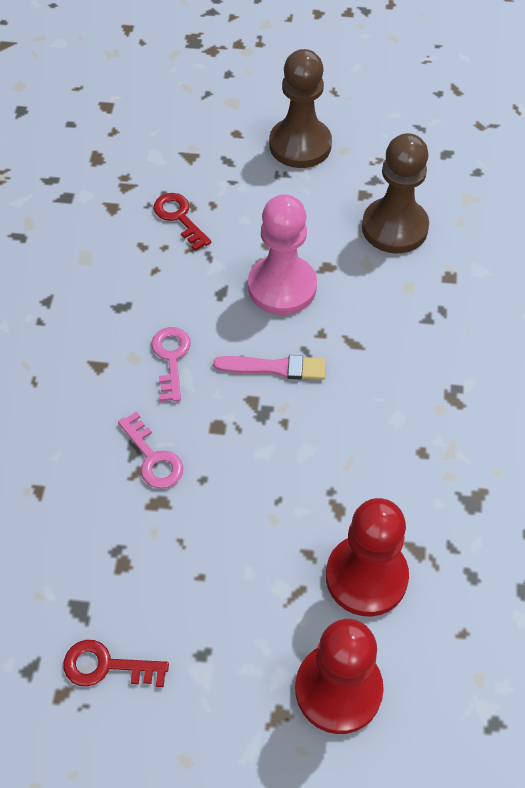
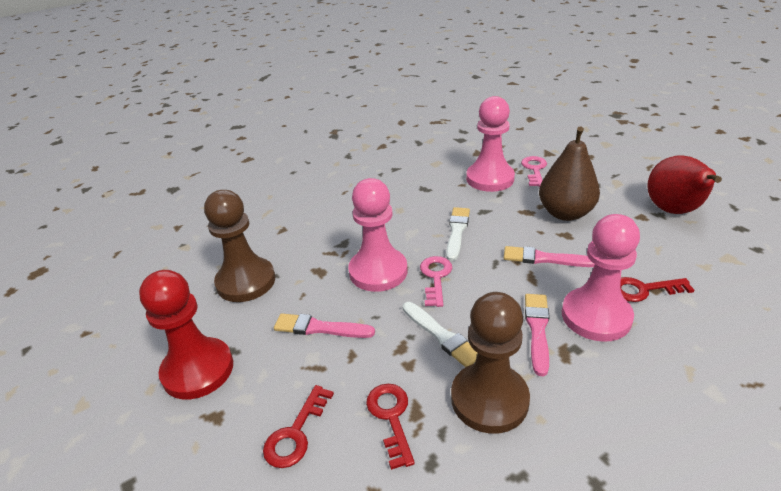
brown pear: none = 0 -> [539,126,600,221] = 1
pink brush: [213,355,326,380] = 1 -> [274,314,375,338] [504,246,595,267] [525,294,550,376] = 3
pink pawn: [248,194,317,315] = 1 -> [348,178,407,292] [466,96,515,192] [562,214,640,342] = 3
red key: [63,640,169,687] [153,193,211,251] = 2 -> [263,385,334,468] [366,384,415,470] [620,277,694,302] = 3
red pawn: [295,619,384,734] [326,498,409,616] = 2 -> [139,270,233,399] = 1
red pear: none = 0 -> [647,155,722,214] = 1
white brush: none = 0 -> [403,302,478,367] [446,207,470,261] = 2

